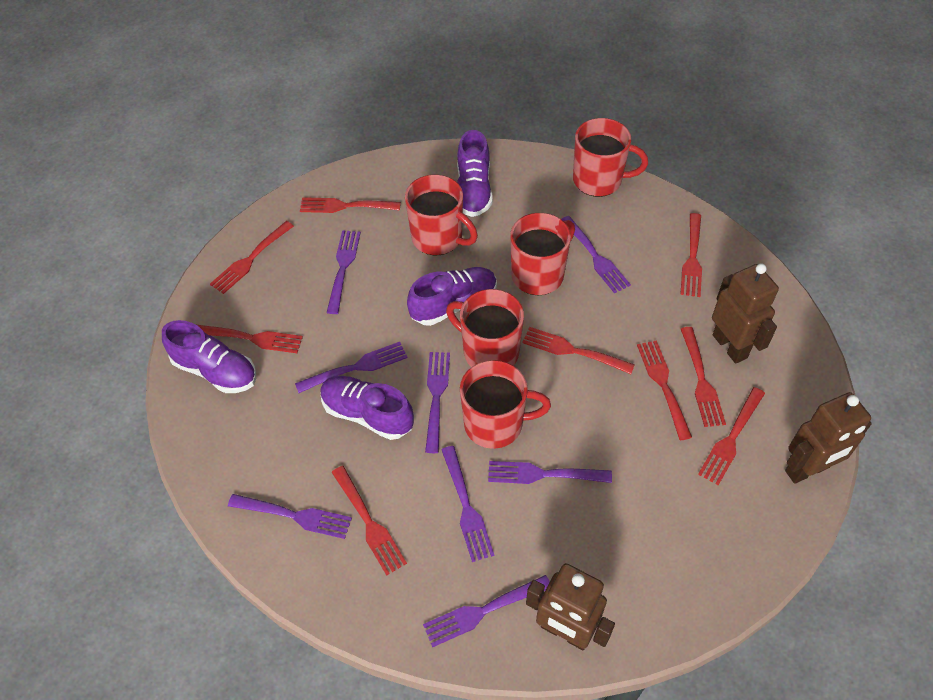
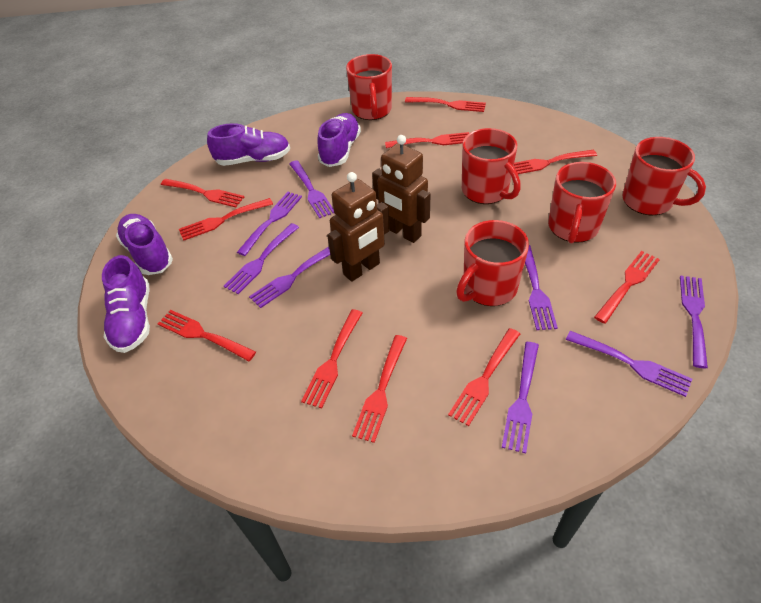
brown robot: [526,563,615,650] [712,263,779,364] [785,392,872,484] = 3 -> [327,172,390,282] [372,135,430,243] = 2
red fork: [197,325,303,353] [210,221,294,294] [300,197,401,213] [332,466,407,576] [522,327,635,374] [637,340,692,440] [680,213,702,297] [681,327,726,427] [698,387,765,485] = 9 -> [157,310,256,361] [161,179,244,208] [179,198,273,241] [301,309,362,408] [352,335,407,443] [385,132,469,148] [405,97,486,112] [448,328,520,426] [513,150,597,174] [594,251,660,324] = 10

